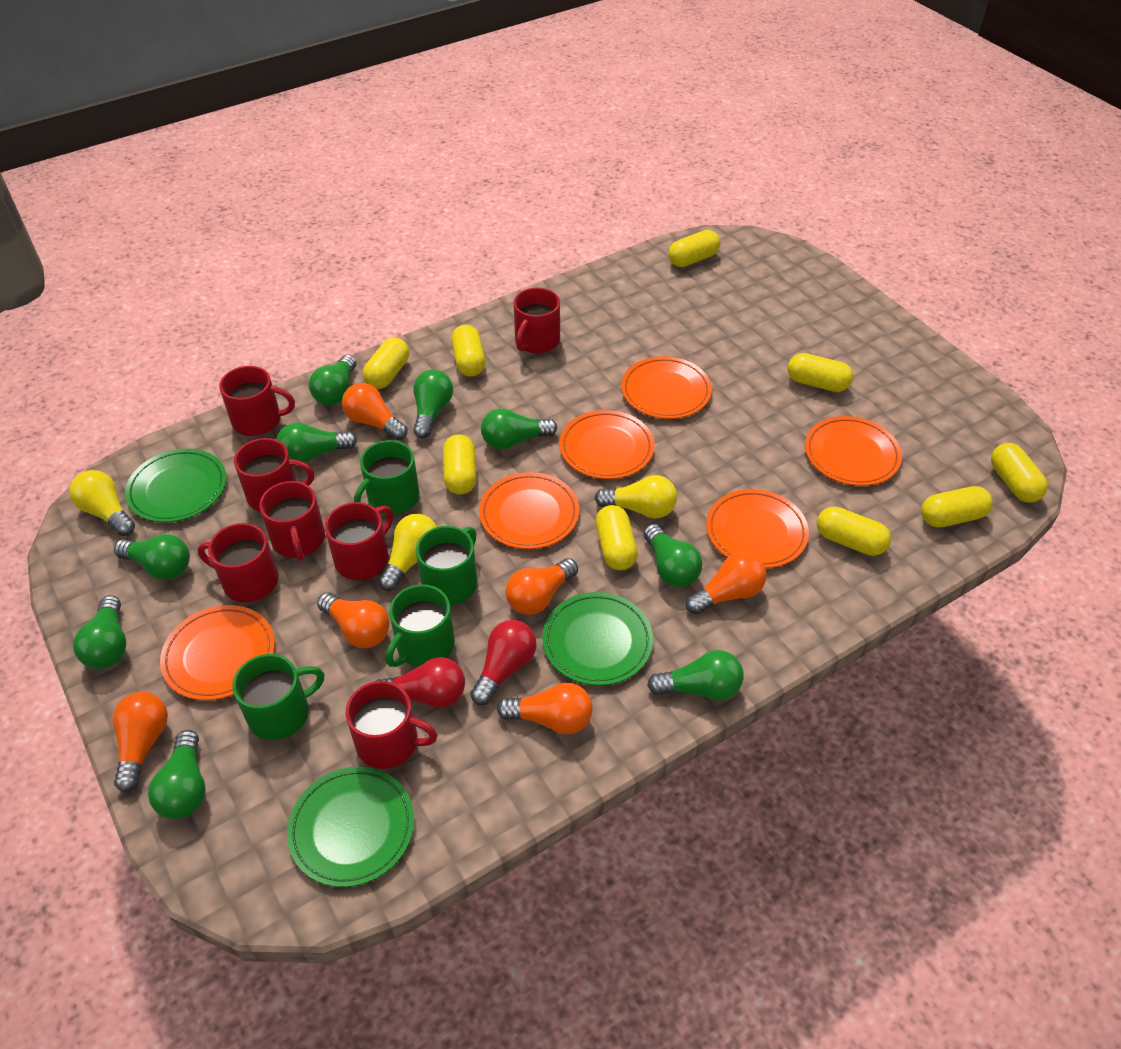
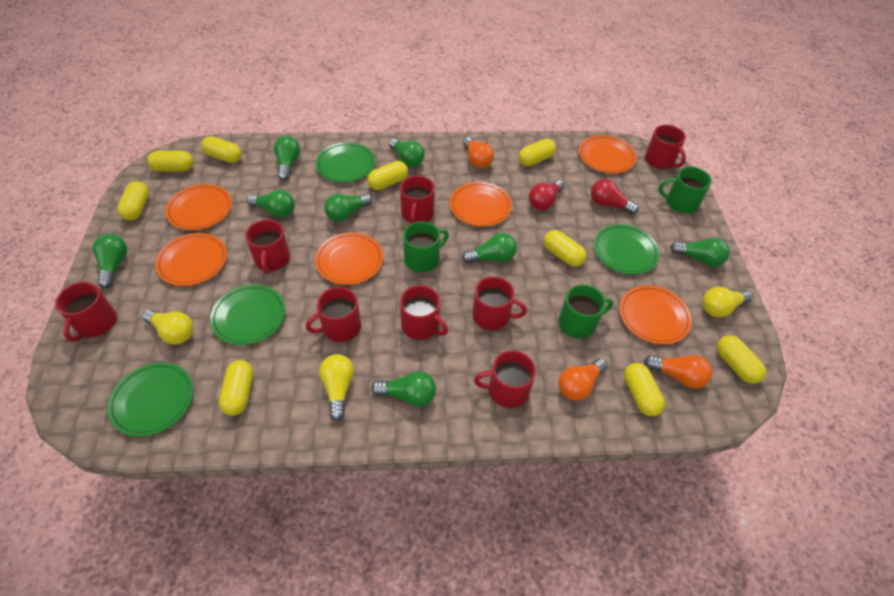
green light bulb: [73,595,126,669] [114,534,190,580] [148,730,206,819] [276,423,357,463] [309,355,356,405] [413,370,453,439] [481,408,557,449] [643,524,702,587] [647,650,744,700] = 9 -> [93,234,127,288] [247,190,295,218] [274,136,300,181] [324,193,372,222] [371,371,436,406] [389,138,425,167] [462,233,517,263] [670,238,730,267] = 8
green mug: [233,654,324,740] [354,440,419,515] [385,584,455,667] [416,526,477,605] = 4 -> [403,221,449,272] [559,285,613,338] [659,167,712,213] = 3
green plate: [125,449,226,522] [287,767,414,887] [542,592,653,686] = 3 -> [107,362,194,437] [210,284,285,345] [316,142,375,182] [593,224,660,274] = 4
orange light bulb: [113,692,168,792] [317,592,389,648] [342,383,407,440] [497,683,593,734] [506,558,578,615] [686,552,766,614] = 6 -> [463,137,494,168] [558,358,608,401] [644,355,712,389] = 3
red mug: [197,523,279,602] [219,366,295,436] [234,438,314,512] [259,481,325,561] [325,502,393,580] [346,681,437,769] [514,287,560,353] = 7 -> [55,282,117,342] [245,220,290,274] [306,287,361,342] [400,176,435,224] [400,285,448,340] [472,277,527,330] [474,350,536,408] [645,125,686,169] = 8

